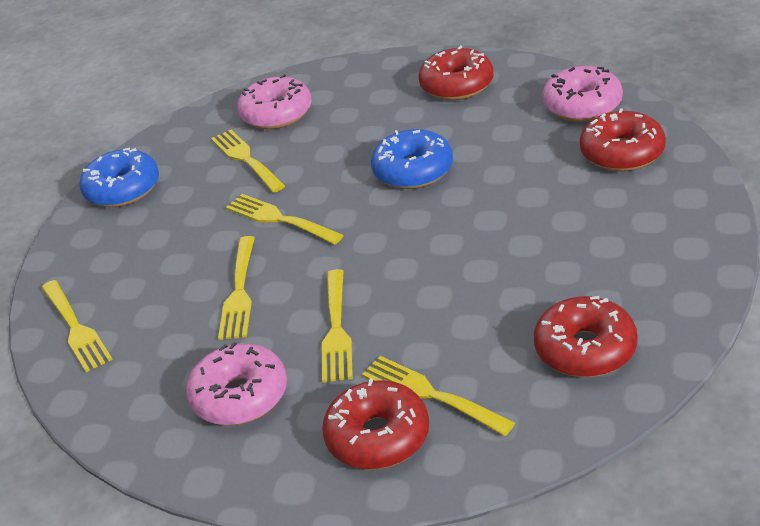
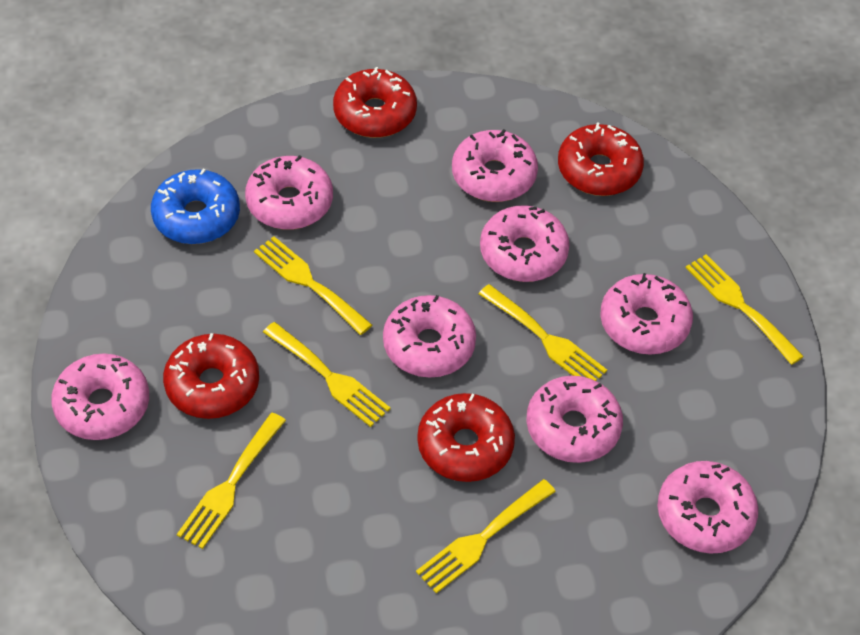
blue donut: [79,147,159,207] [371,129,453,189] = 2 -> [151,168,240,244] = 1
pink donut: [186,342,287,426] [237,74,311,129] [542,66,623,122] = 3 -> [51,353,149,440] [245,155,333,230] [383,295,476,378] [452,129,538,202] [480,205,570,282] [526,376,623,463] [600,273,693,355] [658,461,758,553] = 8

